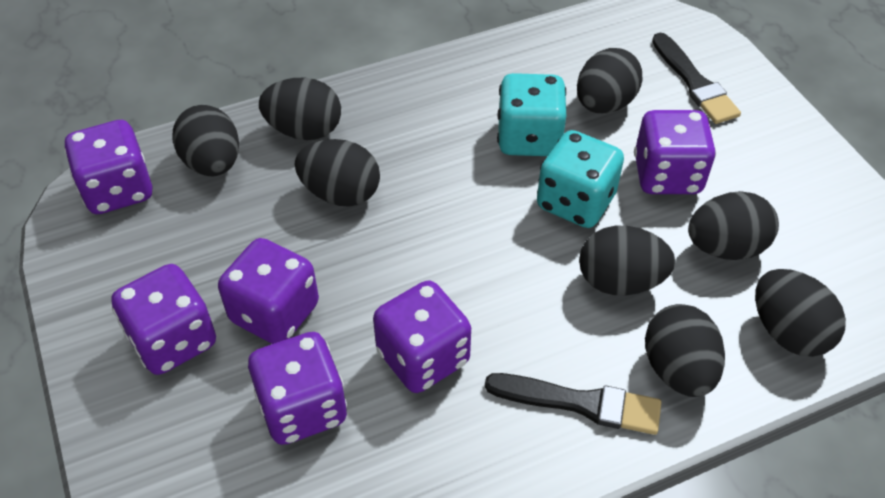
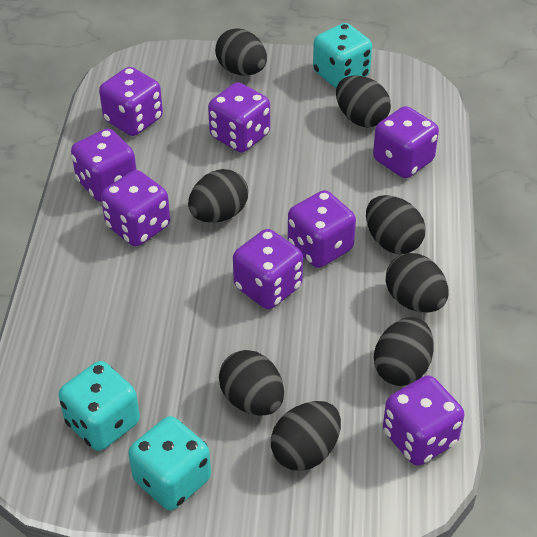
black brush: [485,373,662,435] [652,33,741,124] = 2 -> none = 0
purple dice: [64,120,152,214] [111,264,216,375] [218,238,319,344] [248,332,347,445] [373,281,471,393] [634,110,716,194] = 6 -> [71,129,136,202] [99,67,163,136] [101,170,170,246] [208,82,270,153] [233,229,303,309] [288,190,356,268] [373,106,439,178] [383,376,464,466] = 8
turquoise dice: [497,73,566,156] [537,130,624,228] = 2 -> [58,361,140,451] [128,416,211,510] [313,23,372,88] = 3

